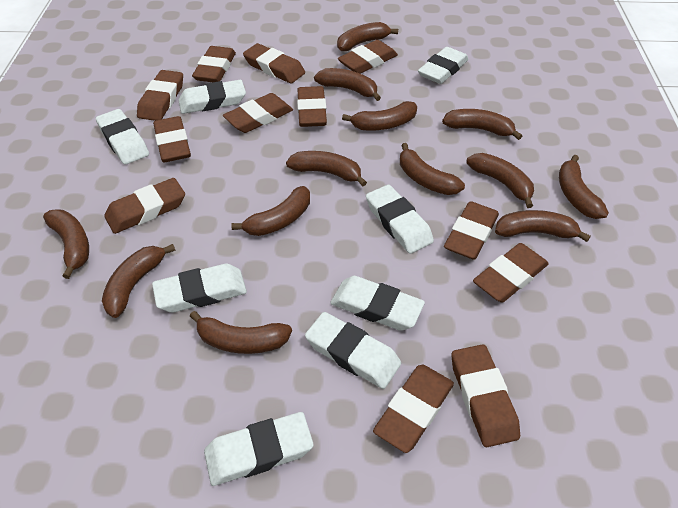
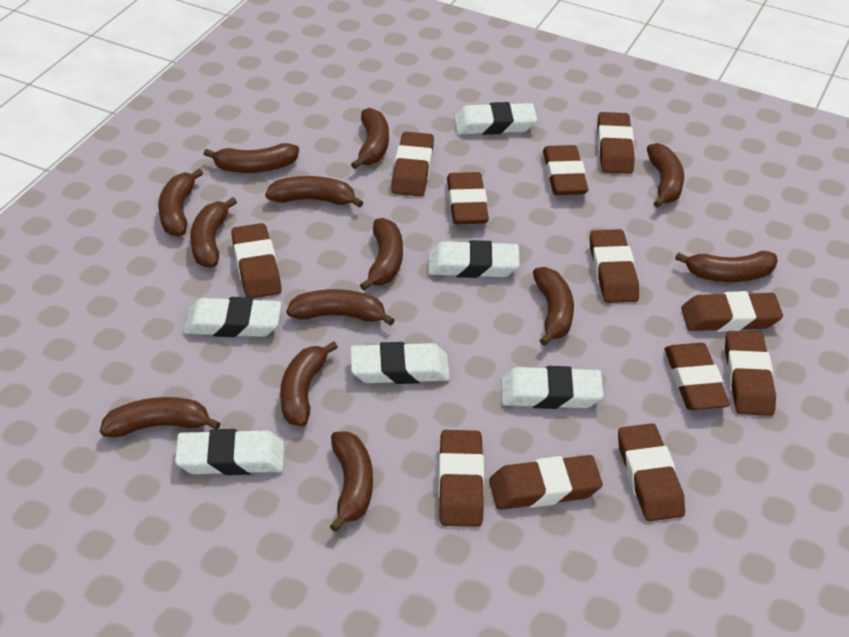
white eraser: [96,109,149,165] [152,264,247,313] [178,80,246,114] [204,412,314,486] [305,312,401,389] [330,276,425,331] [366,185,434,254] [418,47,469,84] = 8 -> [175,429,284,475] [183,297,281,337] [350,342,450,384] [428,240,520,278] [454,102,537,135] [501,366,604,409] = 6

